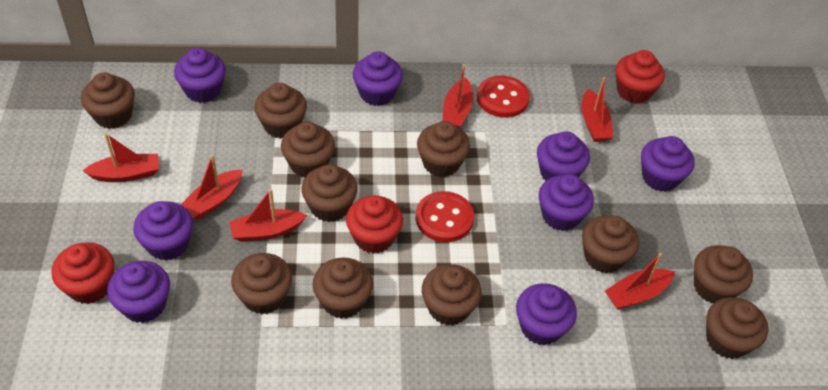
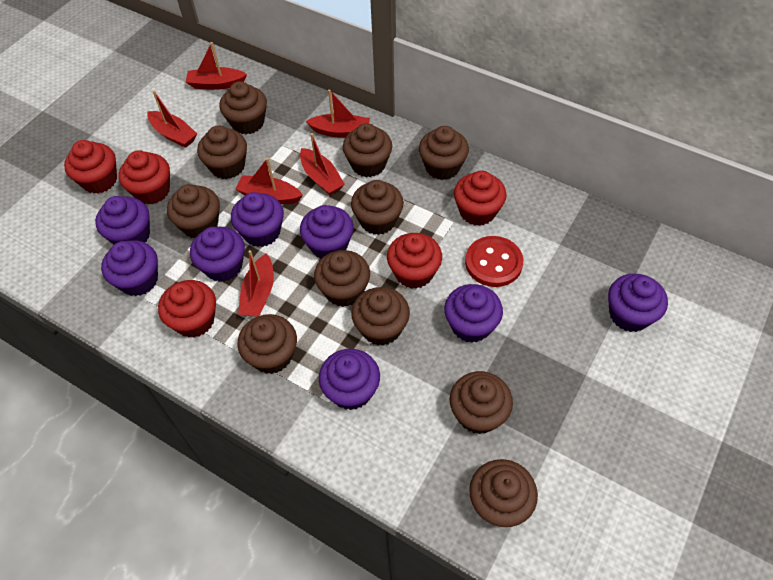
red button: [416,191,474,242] [477,75,530,118] = 2 -> [465,236,523,287] = 1
red cupcake: [52,242,115,304] [346,195,403,254] [616,50,665,104] = 3 -> [64,140,117,194] [118,150,170,204] [158,280,216,338] [387,233,442,289] [454,171,507,226] = 5

